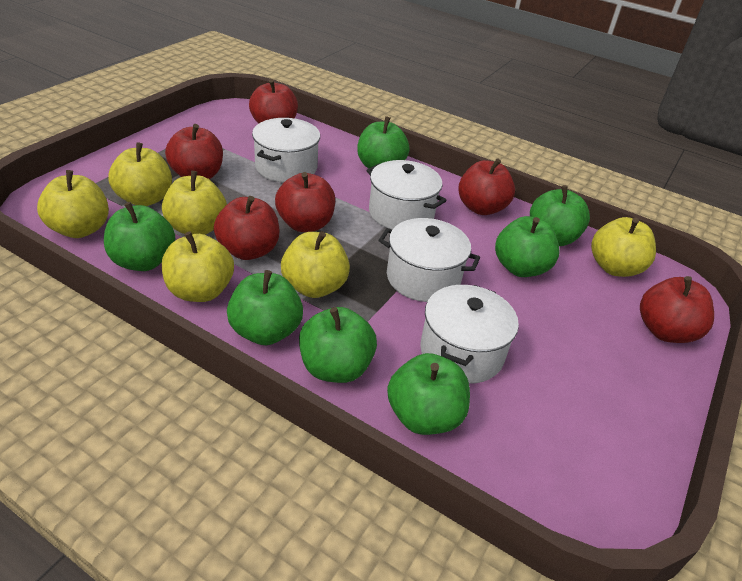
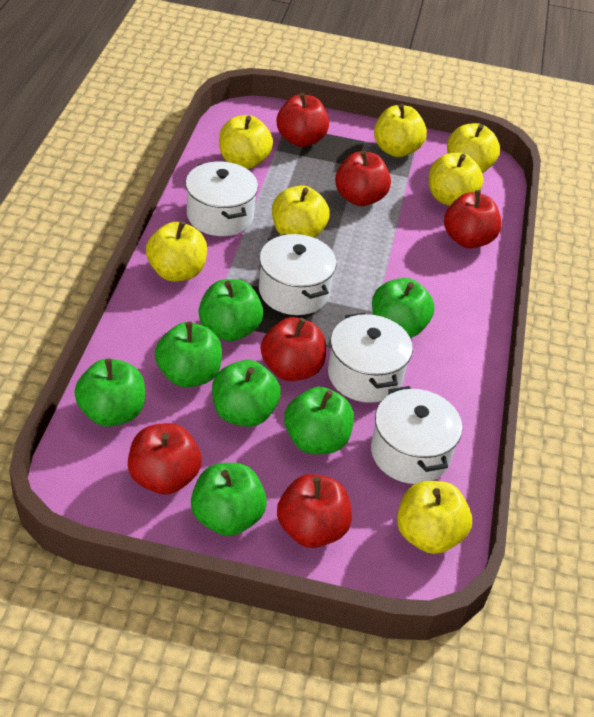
yellow apple: [37,170,109,238] [108,142,172,206] [162,171,227,235] [162,232,234,302] [281,231,350,298] [591,217,656,277] = 6 -> [146,221,207,282] [219,115,273,169] [272,185,330,238] [374,104,427,157] [397,481,472,554] [429,153,484,206] [447,123,500,173] = 7

